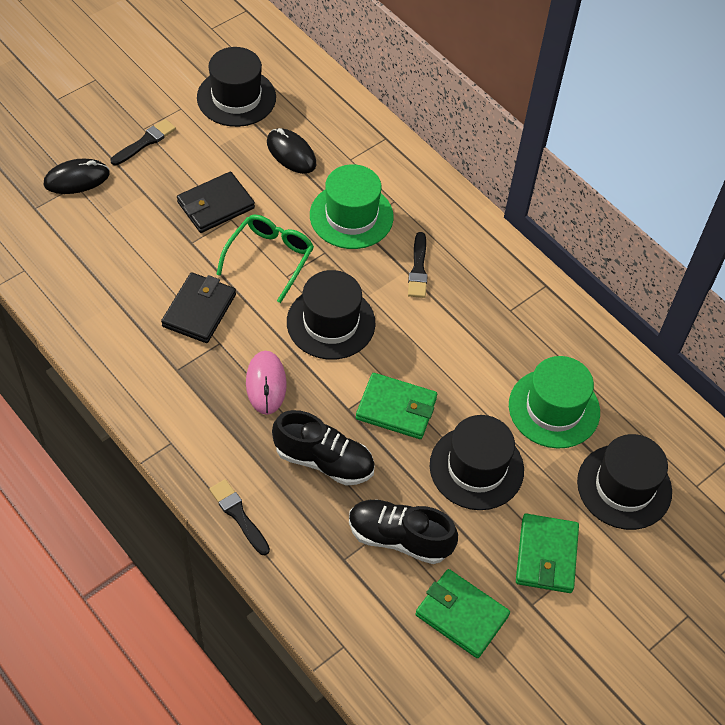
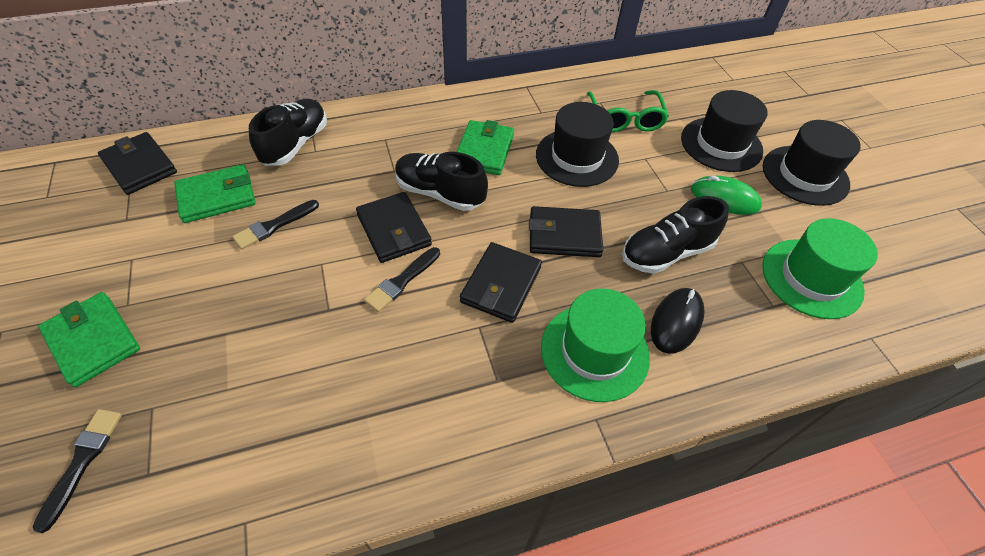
black hat: [197,47,276,127] [287,270,375,360] [430,415,524,510] [577,434,672,530] = 4 -> [536,102,619,187] [681,90,768,172] [763,120,861,206] = 3
black mouse: [44,159,110,194] [267,128,317,174] = 2 -> [651,288,705,354] = 1
black shoe: [272,410,375,486] [349,499,458,564] = 2 -> [249,99,327,166] [395,152,488,211] [622,196,729,274] = 3
black wallet: [161,272,236,343] [177,172,255,233] = 2 -> [98,132,177,195] [356,192,432,263] [460,242,542,323] [529,206,603,257] = 4
green mouse: none = 0 -> [691,176,762,215] = 1
pink mouse: [246,351,287,415] = 1 -> none = 0

